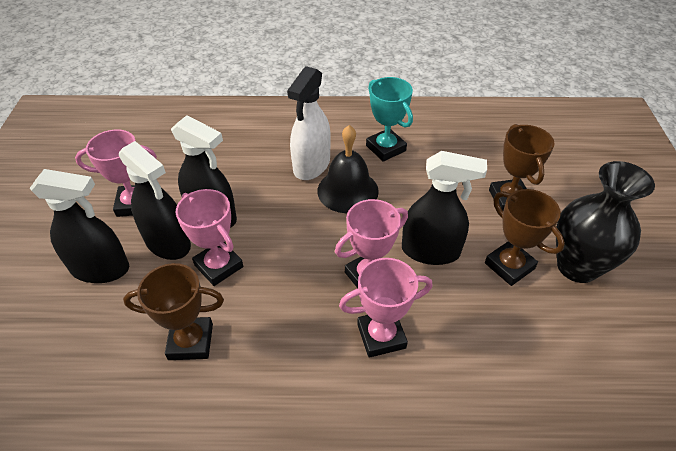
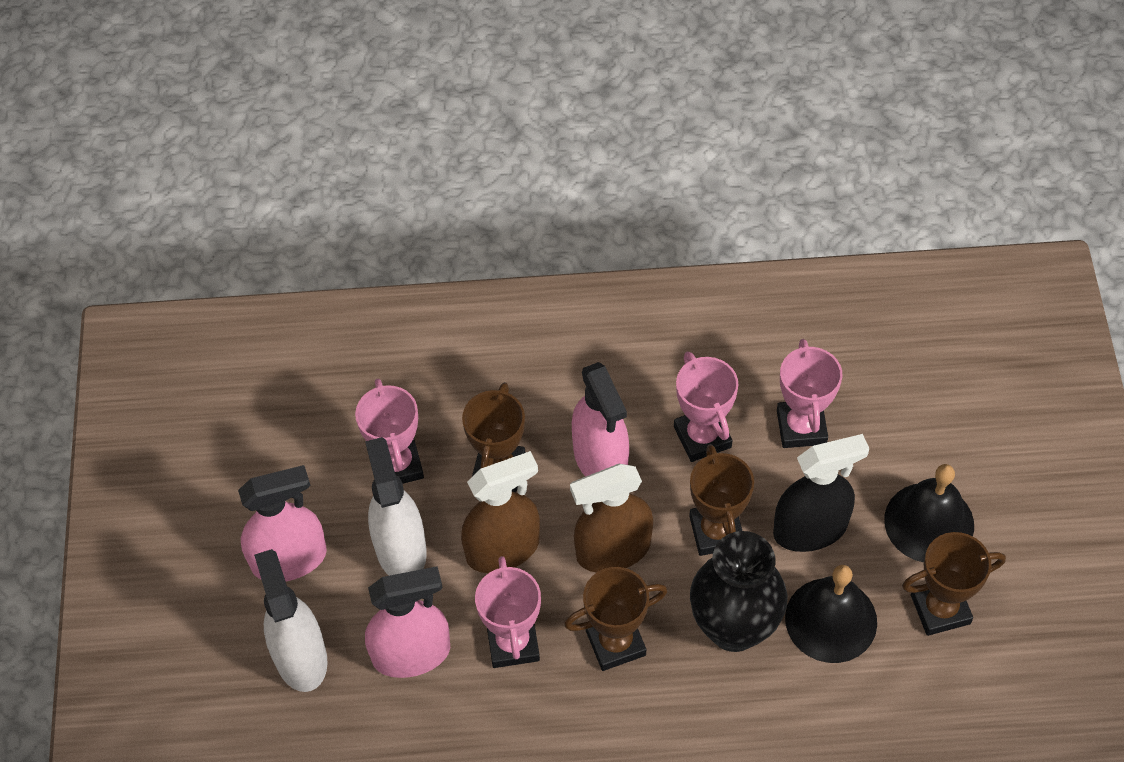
black bell: [317,125,379,213] = 1 -> [785,565,877,663] [884,464,974,563] = 2
black spray bottle: [30,169,129,283] [119,141,191,260] [171,115,237,228] [402,151,487,265] = 4 -> [773,434,869,552] = 1
brown spray bottle: none = 0 -> [461,451,540,573] [570,464,653,573] = 2
brown trophy: [123,263,224,360] [485,189,565,286] [489,124,555,210] = 3 -> [462,382,525,492] [564,567,667,671] [689,444,754,556] [902,532,1006,636] = 4
pink spray bottle: none = 0 -> [238,465,327,581] [365,566,450,678] [572,362,629,477] = 3
turquoise trophy: [366,77,413,162] = 1 -> none = 0
white spray bottle: [287,66,331,180] = 1 -> [254,549,328,692] [365,437,427,576] = 2

